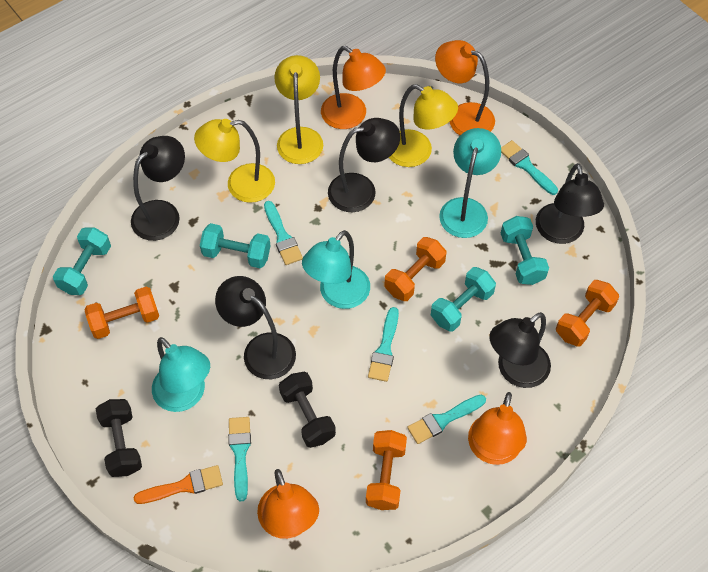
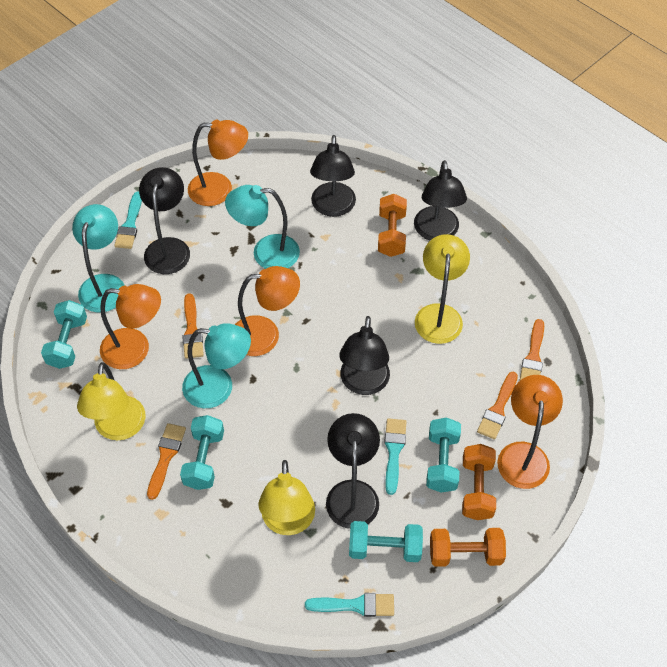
black dumbbell: [96,399,142,477] [279,372,336,448] = 2 -> none = 0
orange brush: [133,465,223,504] = 1 -> [147,423,186,500] [182,293,204,359] [477,372,518,439] [520,319,544,380] = 4
orange dumbbell: [84,287,159,339] [366,430,407,510] [384,237,446,301] [556,280,619,346] = 4 -> [378,194,407,257] [430,528,506,567] [462,444,496,520] = 3
turquoise brush: [228,417,251,501] [264,201,303,265] [368,307,399,382] [407,395,486,444] [501,140,558,195] = 5 -> [114,192,142,249] [305,593,394,617] [384,418,407,495] = 3

